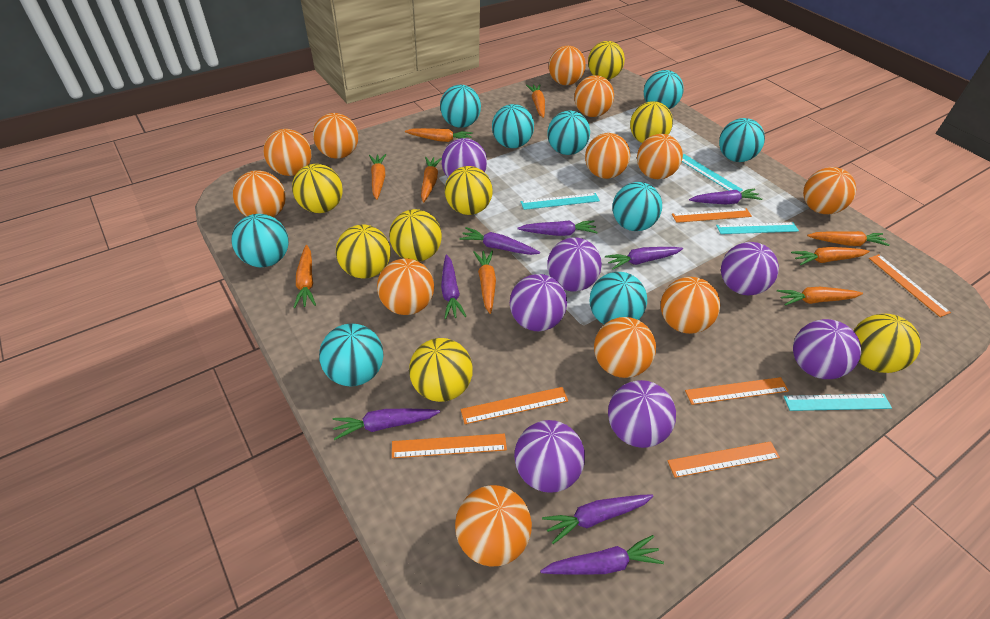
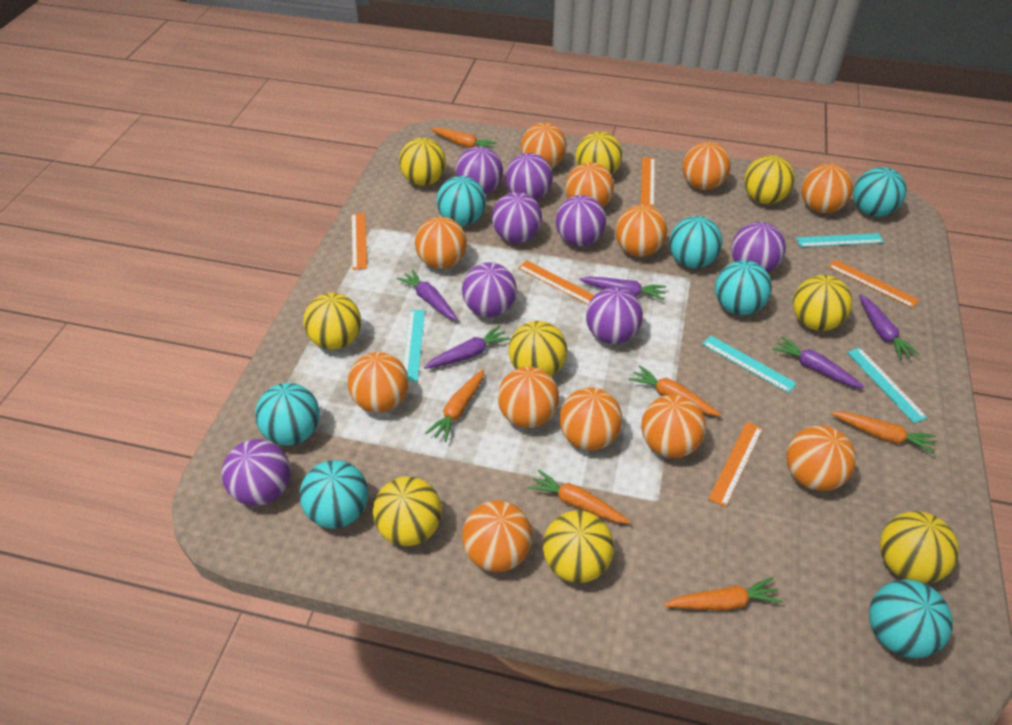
orange carrot: [293,245,316,308] [369,154,386,200] [405,128,473,142] [421,157,442,202] [473,250,496,314] [526,85,545,118] [777,287,863,306] [791,247,870,265] [807,231,890,246] = 9 -> [426,369,484,442] [431,128,497,148] [528,469,631,524] [629,365,721,416] [664,577,782,610] [831,412,936,454] = 6
orange ruler: [392,433,507,458] [460,387,568,424] [668,441,780,478] [672,208,752,223] [685,377,789,405] [869,254,951,317] = 6 -> [351,213,367,270] [518,260,595,305] [641,157,655,207] [709,422,763,507] [828,259,919,308] = 5
purple ball: [442,138,487,177] [510,274,567,331] [514,420,585,493] [547,237,602,292] [608,380,676,448] [721,242,779,295] [793,319,861,379] = 7 -> [222,439,291,506] [456,146,503,194] [462,262,517,317] [492,192,542,243] [505,153,553,201] [556,195,606,246] [586,287,643,344] [731,222,786,273] = 8
purple carrot: [332,409,440,440] [441,254,466,319] [459,227,540,255] [517,220,598,236] [540,535,664,575] [542,494,653,544] [605,247,683,270] [689,189,762,204] = 8 -> [397,269,458,321] [424,326,510,369] [580,277,666,301] [772,336,864,388] [859,294,919,360] = 5
turquoise ball: [232,214,289,267] [319,323,384,386] [440,85,481,128] [492,104,534,148] [547,111,590,155] [589,272,647,324] [612,182,662,231] [644,70,684,109] [719,118,765,162] = 9 -> [255,383,320,446] [300,460,368,529] [437,176,486,226] [669,216,722,268] [715,260,772,315] [853,167,906,217] [869,580,953,658] = 7
yellow ball: [292,164,343,213] [336,225,391,278] [389,209,442,262] [409,338,473,402] [445,166,493,215] [588,41,625,80] [630,101,673,143] [853,314,921,373] = 8 -> [303,293,361,350] [373,476,442,546] [399,138,446,186] [509,321,567,376] [543,510,614,583] [576,132,622,175] [744,155,794,204] [793,275,852,331] [880,511,959,584] = 9

